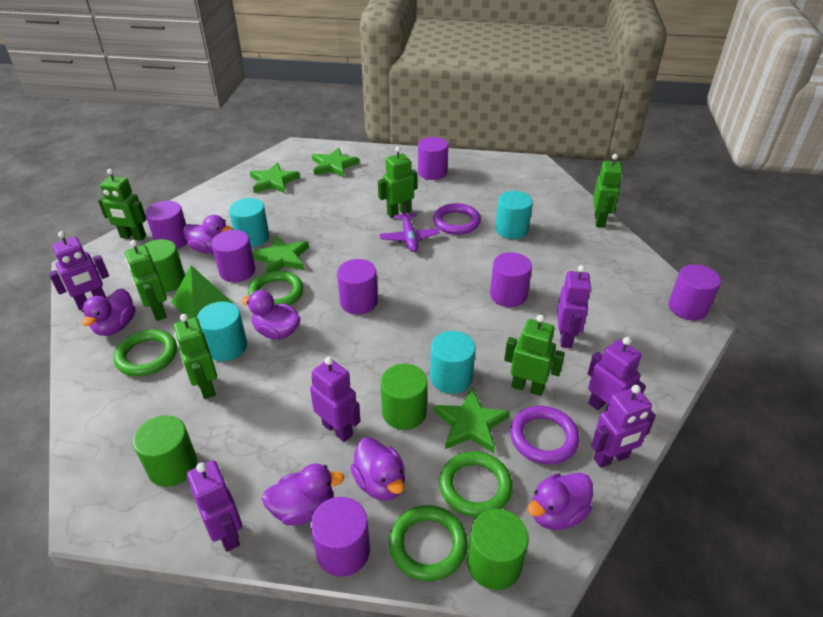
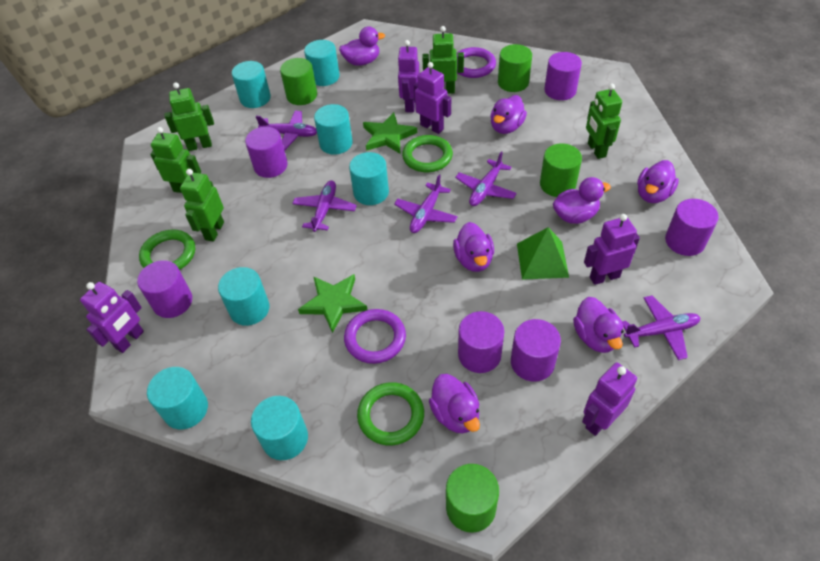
green ring: [113,329,177,376] [248,271,303,306] [389,505,468,581] [439,451,513,518] = 4 -> [139,229,195,270] [357,382,424,446] [402,135,453,172] = 3
green robot: [98,169,147,241] [125,240,167,321] [174,314,217,399] [378,147,417,218] [504,315,565,396] [593,154,622,228] = 6 -> [150,127,201,193] [164,83,214,151] [180,169,224,241] [422,26,464,94] [586,84,622,159] = 5
green star: [250,163,300,194] [252,235,309,273] [312,148,359,177] [434,387,510,453] = 4 -> [298,274,367,333] [363,112,417,154] = 2
purple cylinder: [145,201,188,249] [211,230,255,282] [310,497,370,577] [337,259,378,315] [418,137,448,180] [490,252,532,307] [669,264,721,320] = 7 -> [137,260,192,318] [245,127,288,178] [458,311,504,373] [511,319,561,382] [544,52,582,100] [665,199,719,256] = 6
purple duck: [82,288,135,336] [183,215,233,253] [242,290,301,339] [262,463,344,525] [350,438,405,501] [527,473,593,530] = 6 -> [339,26,385,66] [429,374,480,433] [453,222,494,272] [491,95,527,134] [553,177,611,224] [573,297,624,353] [637,160,679,203] = 7
purple plane: [379,203,440,252] = 1 -> [256,111,317,150] [292,180,357,232] [394,174,458,233] [455,151,517,206] [622,295,701,360] = 5
purple robot: [49,231,109,310] [187,460,242,552] [310,357,361,442] [557,265,591,348] [588,337,646,411] [591,385,656,468] = 6 -> [80,282,144,353] [397,40,420,112] [414,62,451,134] [582,363,637,436] [584,214,640,285] = 5
turquoise cylinder: [197,302,247,361] [229,198,269,247] [430,331,476,394] [495,191,533,239] = 4 -> [147,367,208,429] [218,267,269,326] [232,61,271,108] [251,396,308,460] [304,40,340,86] [314,104,353,155] [349,152,389,205] = 7

